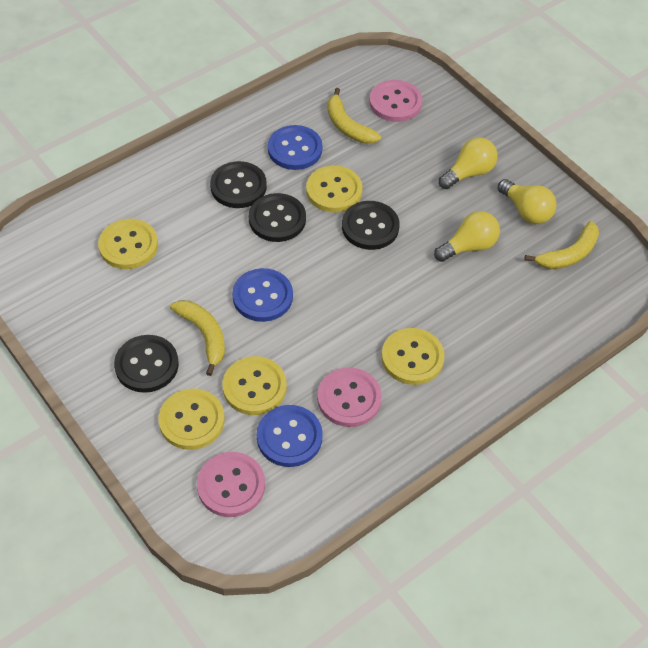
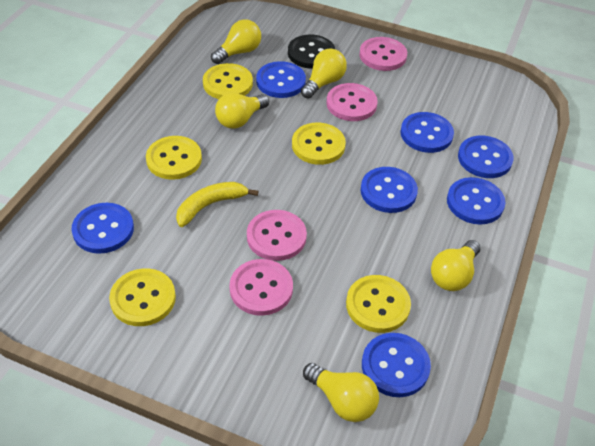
black button: [114,335,179,393] [210,161,267,208] [249,193,306,242] [342,201,400,250] = 4 -> [288,34,335,69] = 1
blue button: [232,268,293,322] [257,405,323,467] [268,125,322,170] = 3 -> [72,203,134,254] [256,61,306,98] [361,167,418,213] [362,333,431,397] [400,112,454,153] [447,177,505,225] [458,135,514,178] = 7
pink button: [197,452,265,517] [317,367,382,427] [369,80,422,122] = 3 -> [229,259,293,316] [247,210,307,261] [326,83,378,121] [359,37,407,71] = 4
yellow banana: [170,300,225,376] [327,88,381,144] [524,221,599,269] = 3 -> [176,182,259,227] = 1
yellow light bulb: [434,211,500,262] [439,138,498,189] [498,179,557,224] = 3 -> [211,20,261,64] [215,93,269,129] [301,49,347,99] [303,363,379,422] [431,240,481,291] = 5

